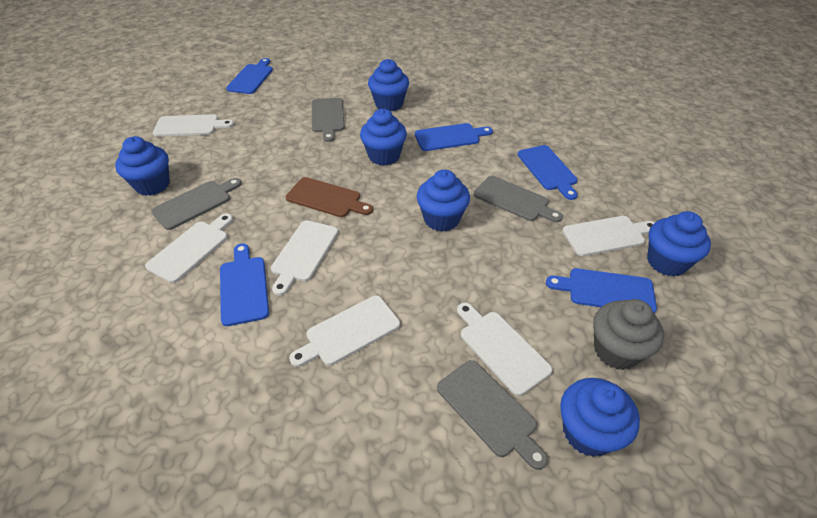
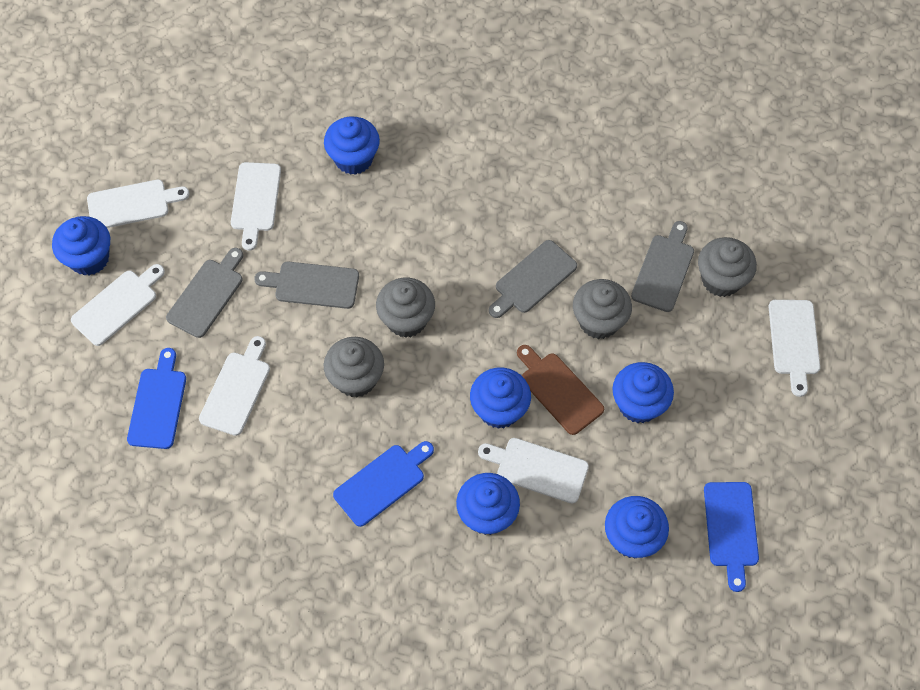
blue cutting board: [220,244,269,326] [226,58,273,94] [415,123,493,151] [518,145,578,200] [546,268,657,313] = 5 -> [127,348,186,449] [333,441,434,527] [704,482,759,592] = 3
grey cupcake: [593,299,664,370] = 1 -> [324,337,384,397] [376,278,435,338] [573,279,632,339] [698,237,757,297] = 4

